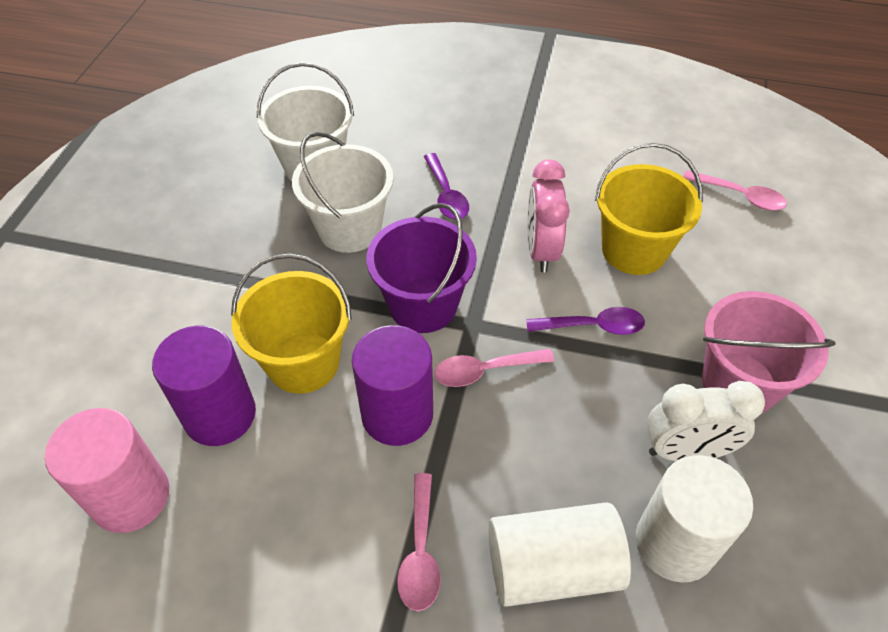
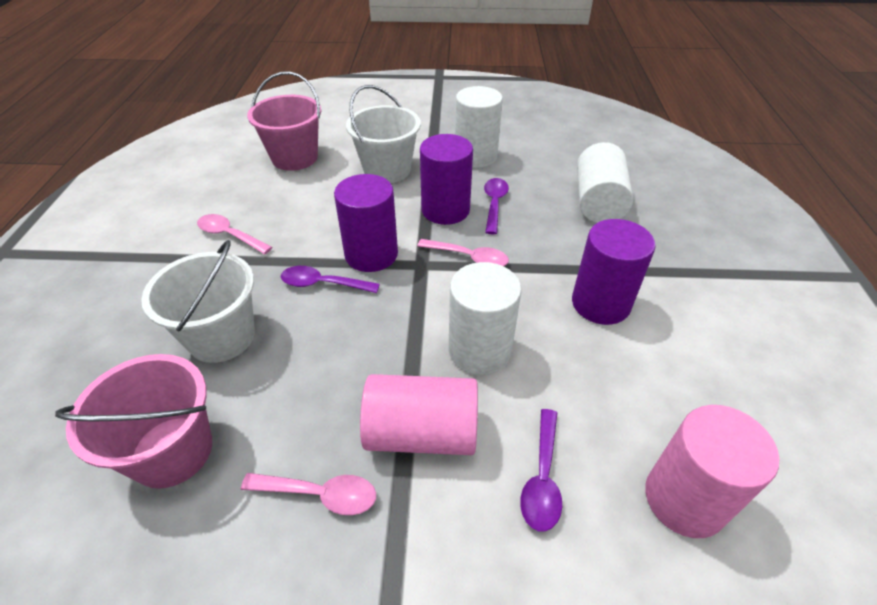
pink bucket: [702,291,836,414] = 1 -> [55,354,212,489] [247,71,321,171] = 2
pink clock: [527,159,570,273] = 1 -> none = 0
pink cylinder: [45,408,169,533] = 1 -> [360,374,478,455] [645,405,779,538] = 2
purple bucket: [366,203,477,333] = 1 -> none = 0
purple cylinder: [152,325,256,446] [352,325,433,446] = 2 -> [334,174,398,272] [420,134,473,225] [572,219,656,325] = 3
purple spoon: [424,153,469,220] [526,307,645,335] = 2 -> [281,266,380,293] [484,178,509,234] [520,409,562,531] = 3
white clock: [647,381,765,461] = 1 -> none = 0
white cylinder: [489,502,631,607] [636,455,753,583] = 2 -> [449,262,522,375] [455,86,503,168] [577,142,633,223] = 3
yellow bucket: [231,253,352,394] [595,143,703,275] = 2 -> none = 0

